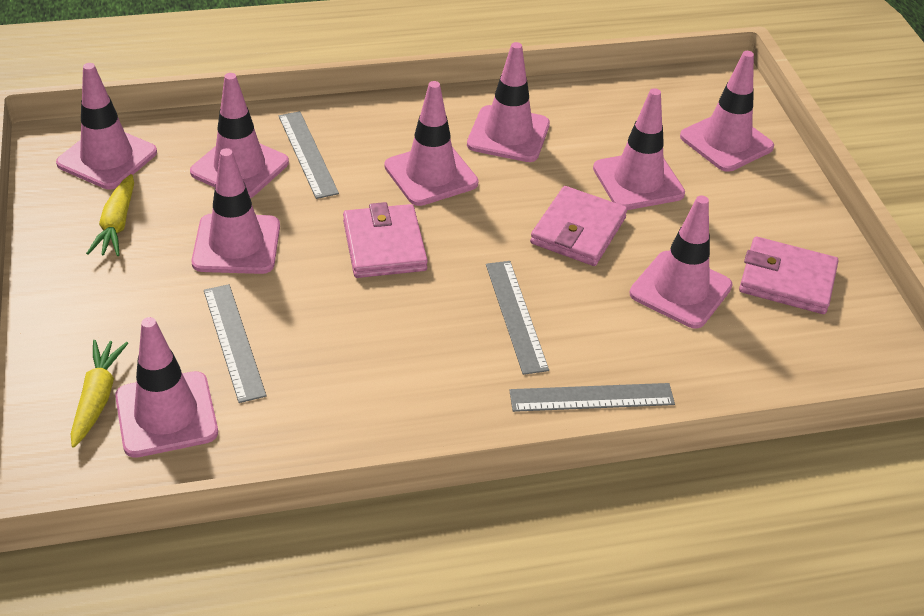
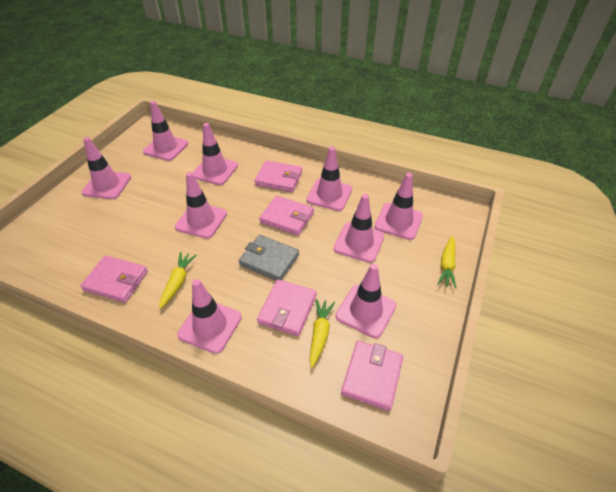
grey ruler: [204,284,266,403] [279,111,339,199] [486,261,549,375] [509,383,675,412] = 4 -> none = 0
grey wallet: none = 0 -> [239,235,299,281] = 1
pink wallet: [343,202,428,278] [530,186,627,266] [739,237,838,314] = 3 -> [80,255,148,303] [254,160,302,192] [257,279,317,336] [259,196,314,236] [341,341,403,411] = 5
yellow carrot: [71,340,128,448] [86,174,134,256] = 2 -> [159,252,197,309] [309,299,335,368] [437,236,456,288] = 3

